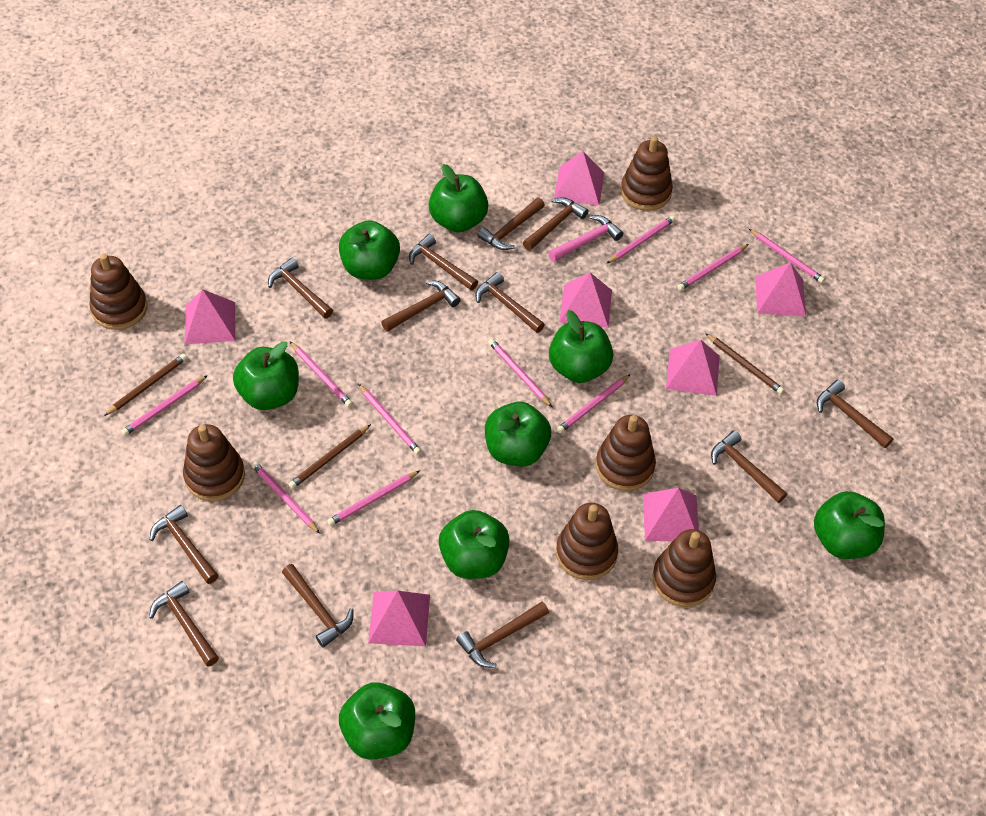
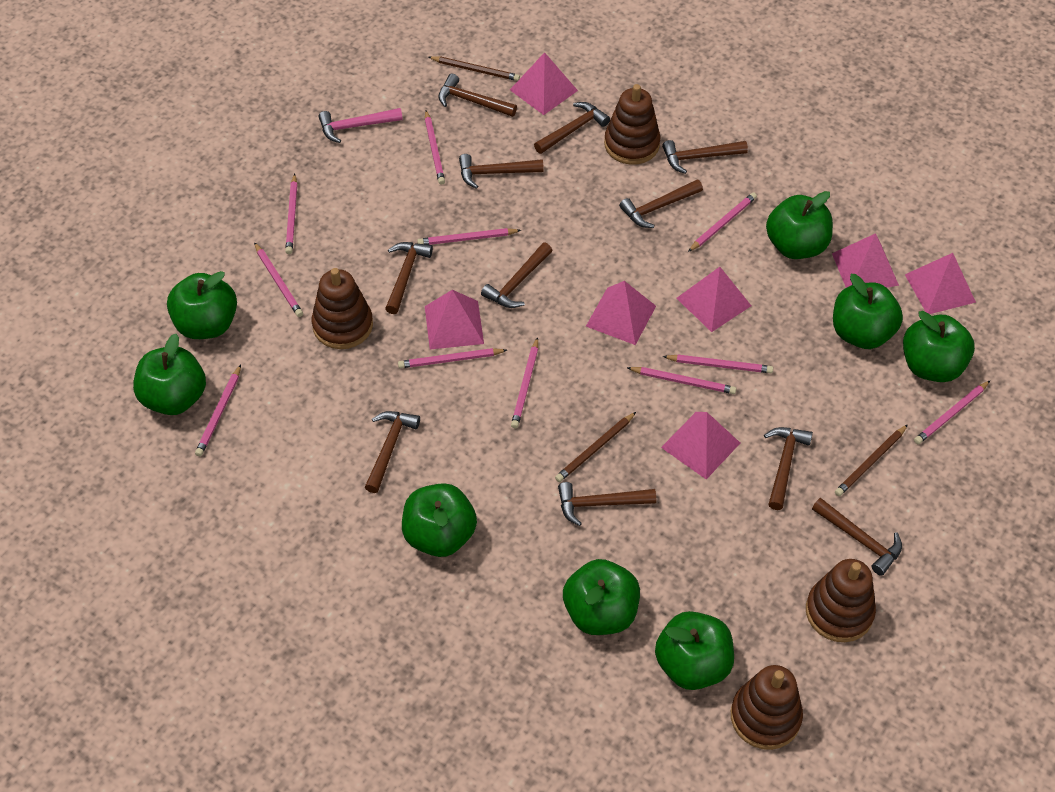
brown hammer: [149,581,219,667] [150,505,219,584] [268,258,333,319] [282,564,353,648] [381,281,461,332] [409,234,478,290] [456,601,549,668] [475,272,545,333] [477,198,545,250] [523,197,588,251] [711,431,787,503] [817,380,894,448] = 12 -> [365,411,420,493] [385,242,433,314] [438,74,517,117] [459,154,544,189] [481,243,553,308] [534,102,610,154] [558,482,656,526] [619,180,703,228] [662,140,748,174] [764,427,813,510] [812,498,902,576] = 11
brown stacking toy: [90,254,147,330] [183,424,245,501] [556,503,618,580] [596,415,656,491] [621,136,673,211] [652,529,716,607] = 6 -> [312,268,373,349] [604,84,660,165] [731,665,803,750] [806,559,876,642] = 4
pink pencil: [121,375,208,436] [251,461,320,534] [290,342,353,407] [327,471,420,526] [358,384,421,455] [488,339,552,407] [557,374,631,433] [606,216,675,264] [677,244,749,291] [749,229,825,283] = 10 -> [195,365,241,456] [254,242,303,317] [285,174,297,254] [398,348,507,368] [417,228,521,245] [425,110,445,185] [511,337,538,428] [627,367,736,394] [662,354,773,373] [688,192,757,252] [914,381,990,444] = 11

